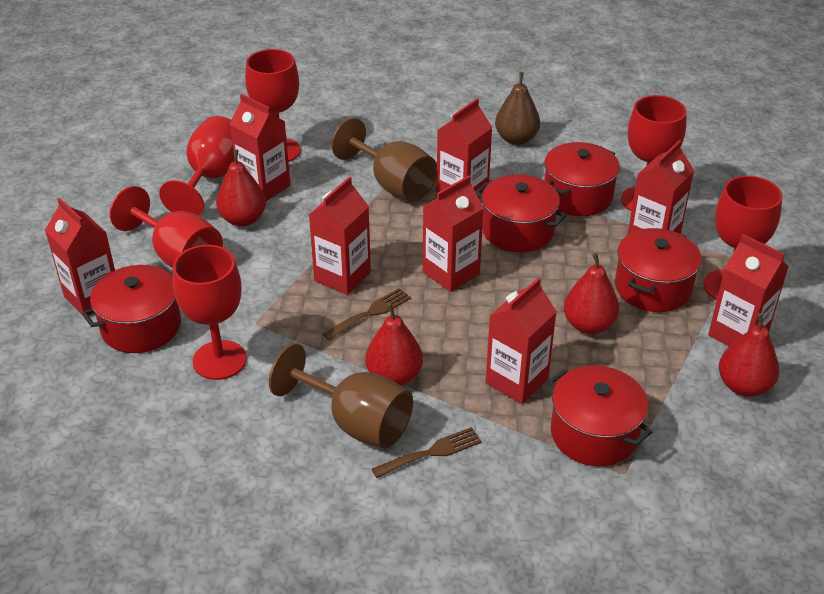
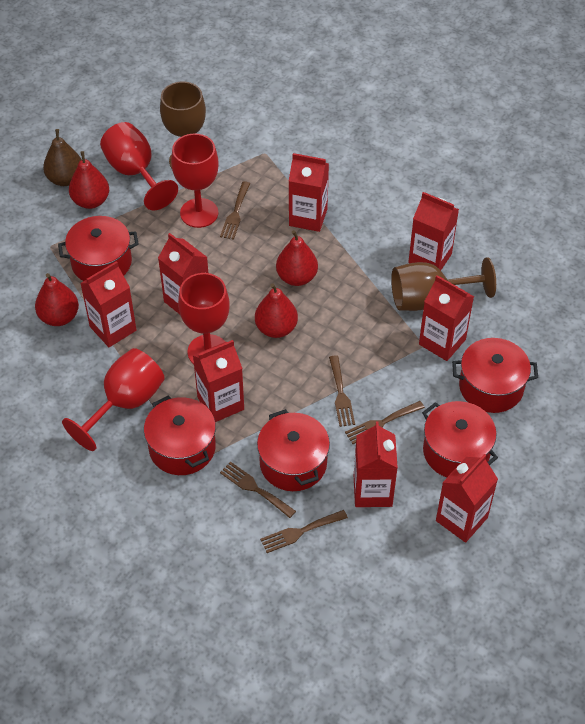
brown fork: [323,288,411,340] [372,427,482,478] = 2 -> [220,181,250,240] [220,461,296,518] [260,510,348,553] [329,355,355,427] [345,401,425,444] = 5
red goblet: [110,186,223,268] [159,116,235,216] [173,245,247,380] [245,49,301,162] [621,95,687,211] [703,176,782,300] = 6 -> [62,348,165,451] [100,122,178,211] [171,134,219,228] [178,273,230,364] = 4

